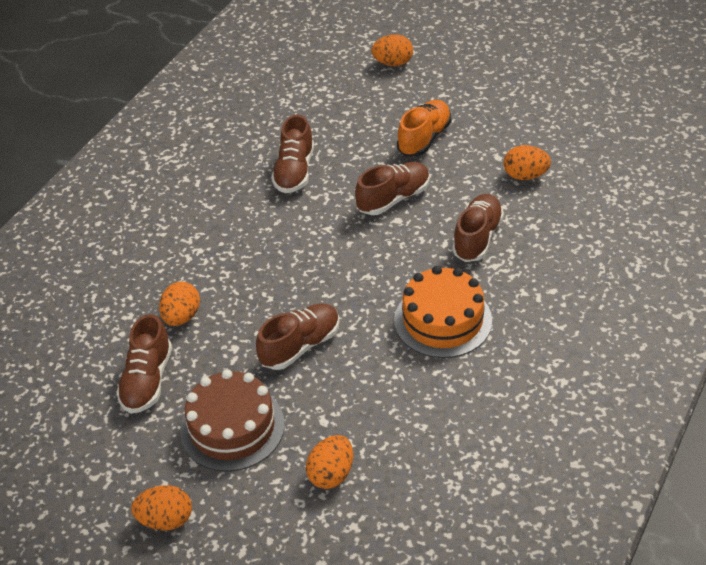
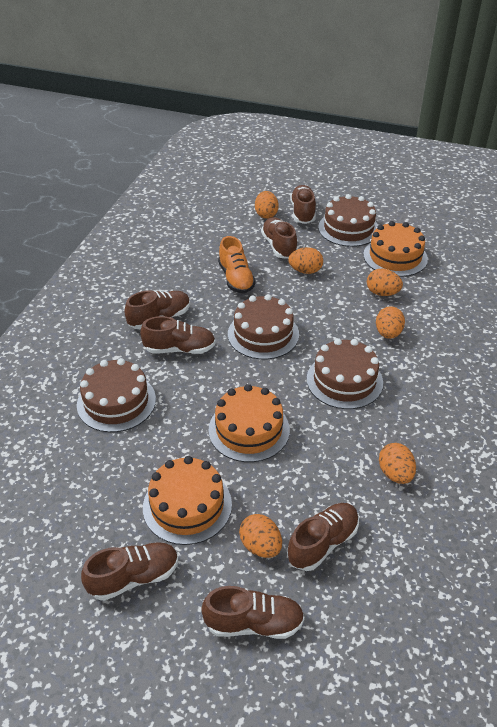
brown cake: [180,369,285,472] = 1 -> [77,358,156,432] [228,294,299,360] [307,338,383,409] [318,194,378,247] = 4
brown shoe: [116,314,172,414] [256,303,339,370] [271,115,314,193] [355,162,430,215] [452,194,504,262] = 5 -> [81,542,179,601] [124,290,190,329] [140,316,216,354] [201,586,305,639] [261,217,298,259] [287,503,359,571] [290,185,316,224] = 7
orange cake: [394,266,492,358] = 1 -> [143,456,232,545] [208,384,290,462] [363,221,428,277] = 3
orange egg: [131,485,192,530] [159,282,200,326] [306,435,353,489] [371,34,413,66] [503,145,551,180] = 5 -> [239,514,282,558] [255,191,279,219] [288,247,323,274] [367,269,403,296] [376,306,405,339] [379,443,416,484] = 6

